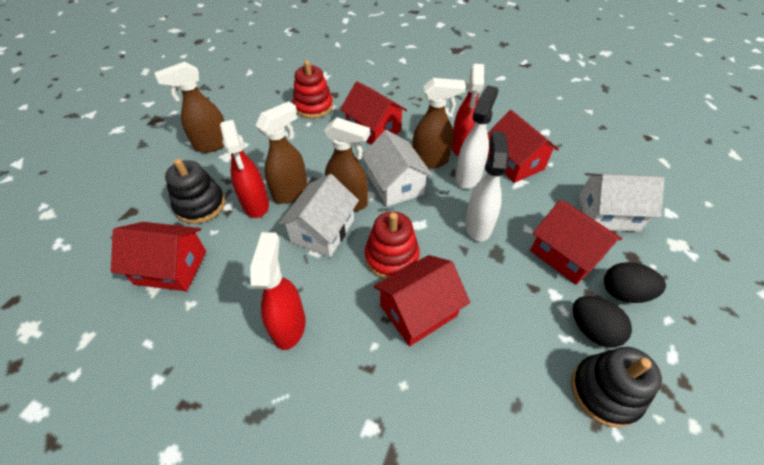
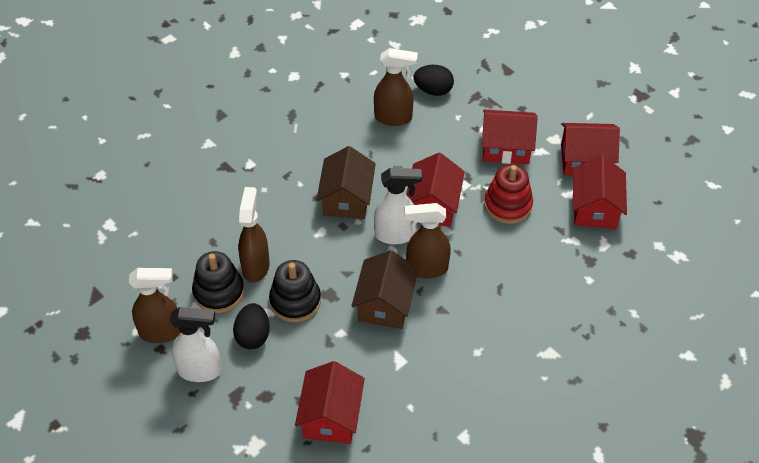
brown house: none = 0 -> [317,146,376,219] [352,250,419,329] = 2
red spray bottle: [220,120,269,218] [250,232,306,350] [452,64,484,157] = 3 -> none = 0
red stacking toy: [293,61,333,119] [365,212,420,279] = 2 -> [484,164,533,224] = 1
white house: [278,174,359,257] [362,130,432,207] [578,173,665,232] = 3 -> none = 0

